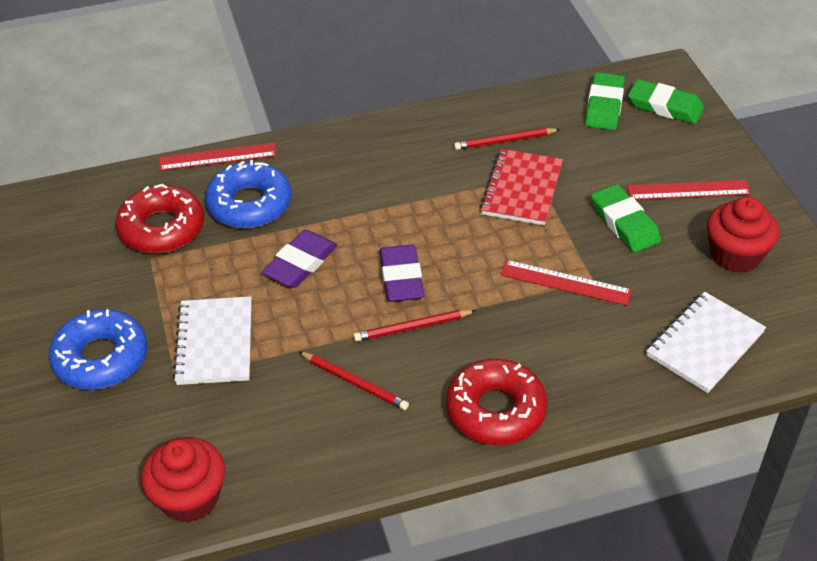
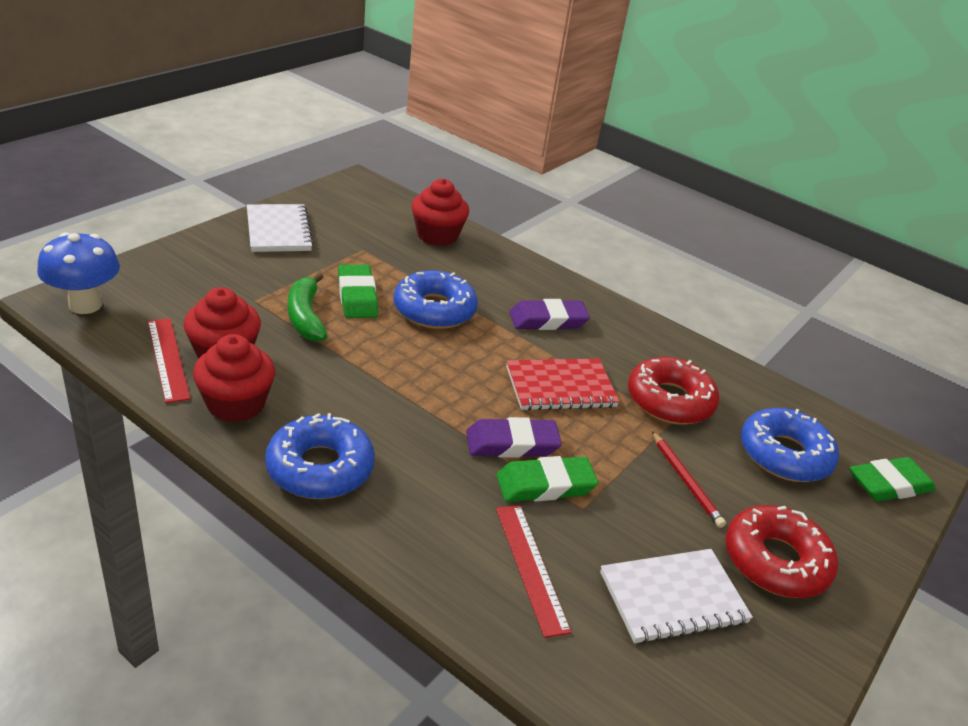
blue donut: [49,309,148,390] [205,160,291,228] = 2 -> [265,413,375,499] [394,270,478,329] [741,408,839,482] = 3
blue mushroom: none = 0 -> [37,232,120,314] = 1
green banana: none = 0 -> [288,273,327,342] = 1
red cupcake: [141,437,225,523] [707,197,779,273] = 2 -> [184,287,261,359] [193,334,275,422] [411,179,469,246] = 3
red pencil: [299,351,409,410] [353,310,476,342] [454,128,560,150] = 3 -> [652,431,726,528] = 1
red ruler: [159,143,277,171] [500,260,632,306] [627,180,751,200] = 3 -> [148,318,190,403] [496,505,572,638] = 2

